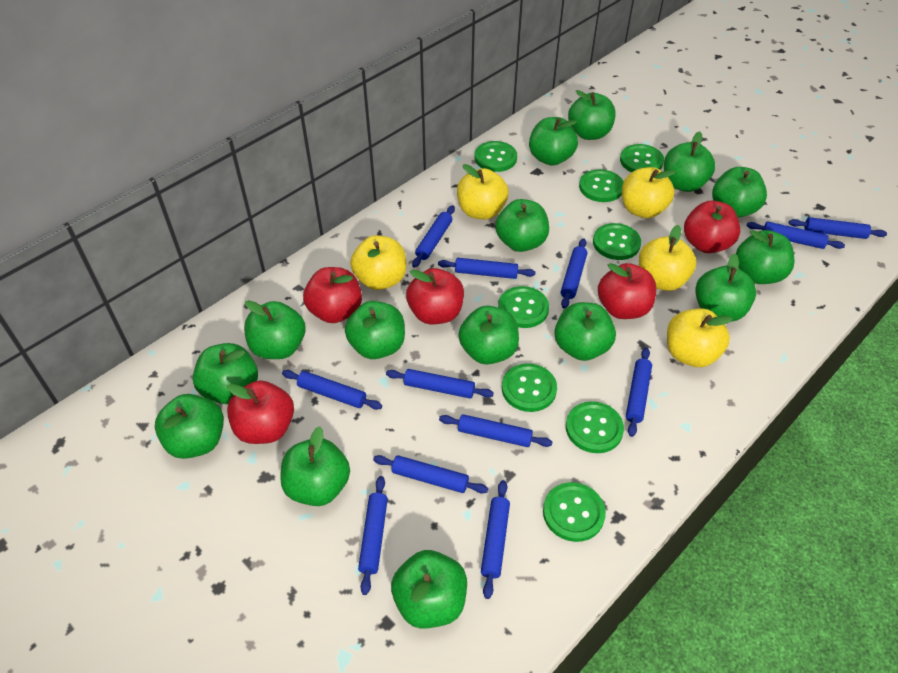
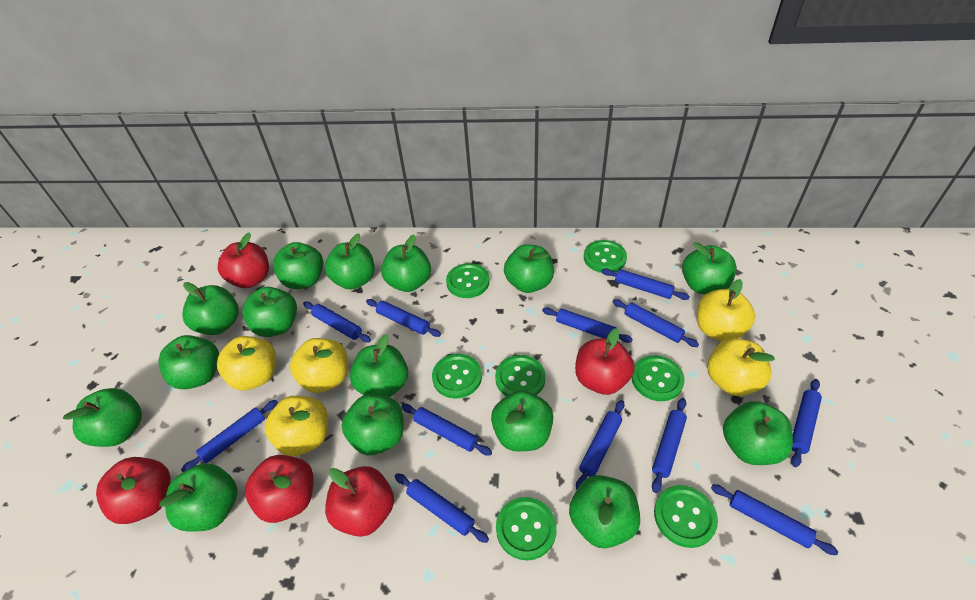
green button: [475,141,517,172] [498,286,549,328] [502,363,557,412] [543,482,606,542] [566,401,624,453] [579,169,624,202] [593,223,641,260] [620,144,664,172] = 8 -> [432,354,482,399] [446,263,490,298] [495,355,546,396] [496,497,557,560] [584,240,627,273] [632,355,685,401] [654,485,718,548] = 7

